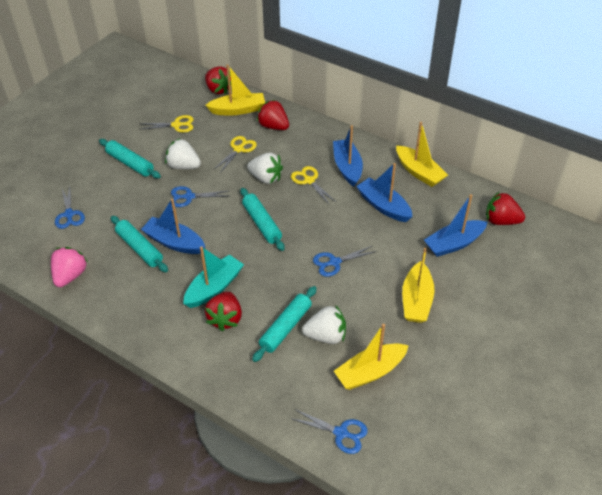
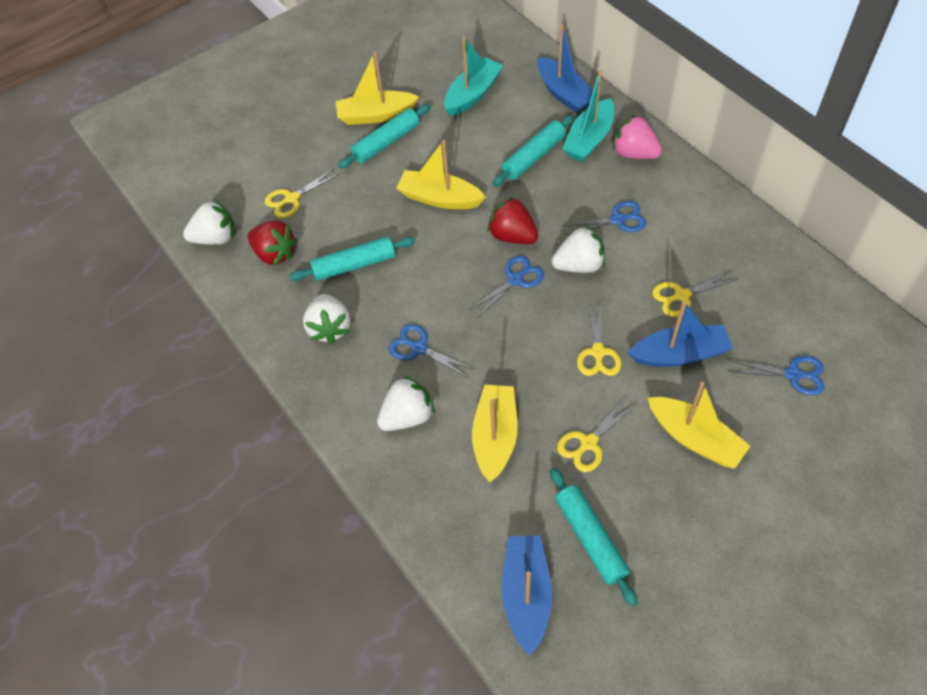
blue boat: [141,198,205,254] [333,125,363,187] [356,163,413,222] [424,194,487,257] = 4 -> [502,536,552,655] [537,25,593,113] [628,301,733,367] = 3
red strawberry: [205,66,231,94] [205,292,242,331] [257,100,289,130] [486,192,525,225] = 4 -> [247,221,297,266] [487,196,538,244] = 2
turquoise boat: [183,246,244,308] = 1 -> [444,37,503,116] [562,70,614,162] = 2
white strawberry: [165,139,201,169] [247,153,283,184] [302,306,346,344] = 3 -> [183,200,235,245] [303,294,351,344] [377,375,435,431] [552,225,605,273] = 4
yellow scissors: [141,115,193,133] [213,136,257,173] [291,166,336,204] = 3 -> [265,169,340,218] [557,397,636,472] [577,302,621,376] [652,271,738,317] = 4

